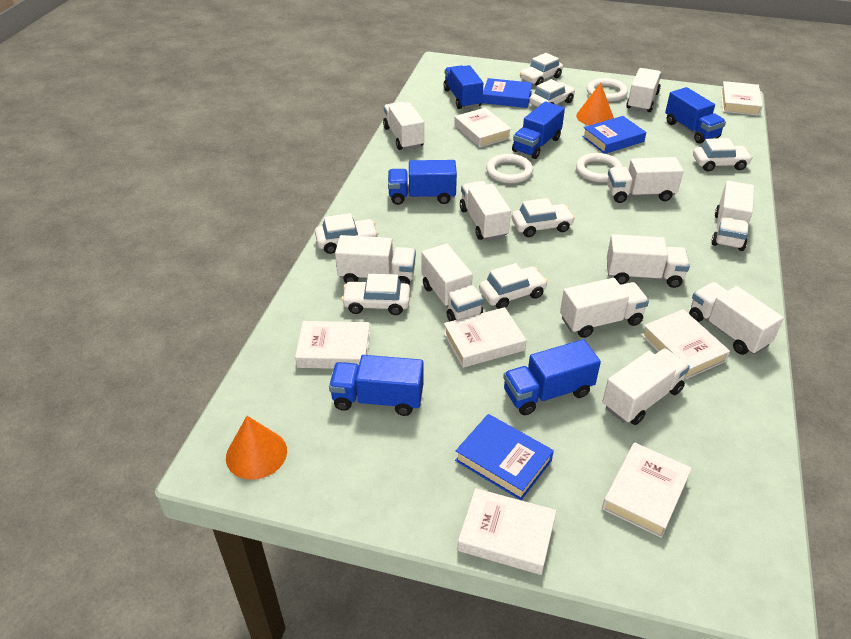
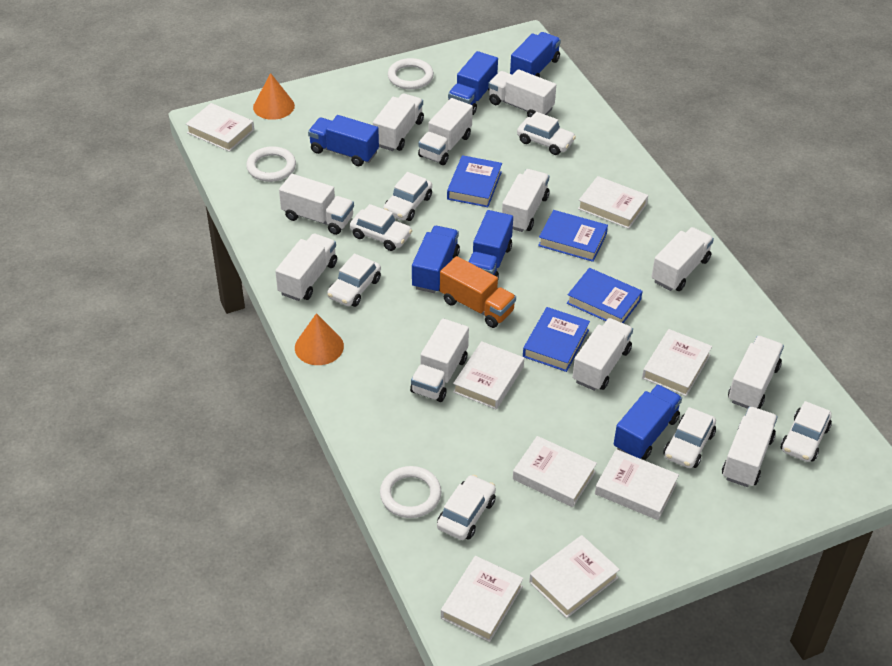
blue book: [455,414,554,500] [482,78,532,108] [582,116,646,154] = 3 -> [447,155,502,207] [523,307,590,372] [538,210,608,262] [567,268,643,323] = 4
orange truck: none = 0 -> [440,256,516,328] = 1
white book: [295,321,370,369] [444,307,526,368] [454,108,512,147] [458,488,556,575] [602,442,692,538] [641,309,730,379] [721,81,763,116] = 7 -> [186,103,254,152] [441,556,524,642] [453,341,524,409] [513,436,597,507] [529,535,620,618] [578,176,648,229] [595,449,679,520] [642,329,712,396] = 8

